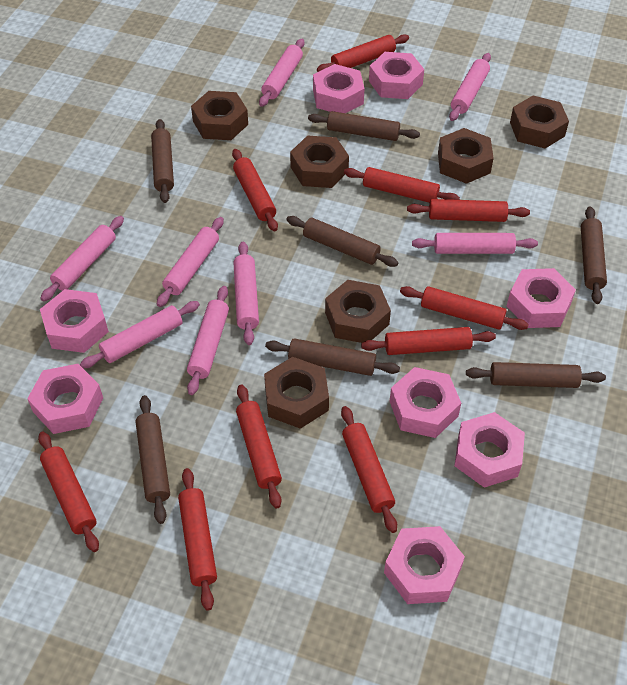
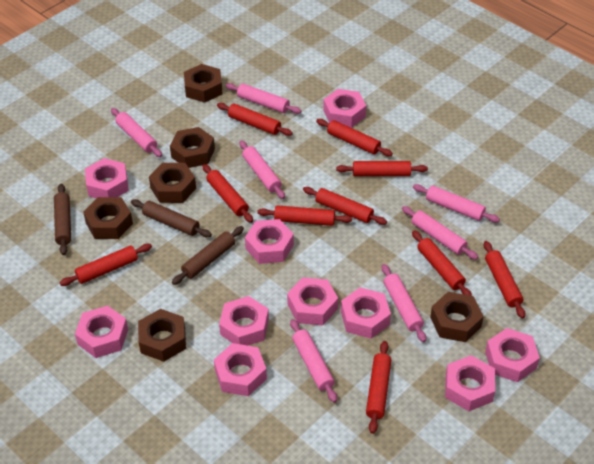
brown rolling pin: [136,395,170,524] [151,119,174,203] [265,338,400,376] [286,216,398,267] [308,111,420,141] [466,362,606,388] [581,206,607,304] = 7 -> [54,184,71,255] [131,199,212,237] [172,226,244,285] = 3
pink nut: [27,364,103,434] [40,289,109,353] [313,64,365,113] [369,52,424,99] [384,526,465,604] [390,367,461,438] [454,412,525,488] [507,268,576,328] = 8 -> [75,306,128,358] [85,158,129,198] [214,343,267,396] [219,296,269,346] [245,219,294,264] [287,277,338,326] [323,89,366,128] [341,287,391,339] [445,355,495,411] [485,328,540,382] = 10
pink rolling pin: [40,216,124,302] [80,301,200,368] [157,217,224,307] [187,286,229,395] [234,242,259,345] [259,39,304,107] [412,233,538,254] [449,53,491,121] = 8 -> [111,108,162,157] [226,83,301,114] [239,140,285,199] [290,319,337,403] [382,264,426,342] [402,206,478,260] [413,184,500,223] = 7

